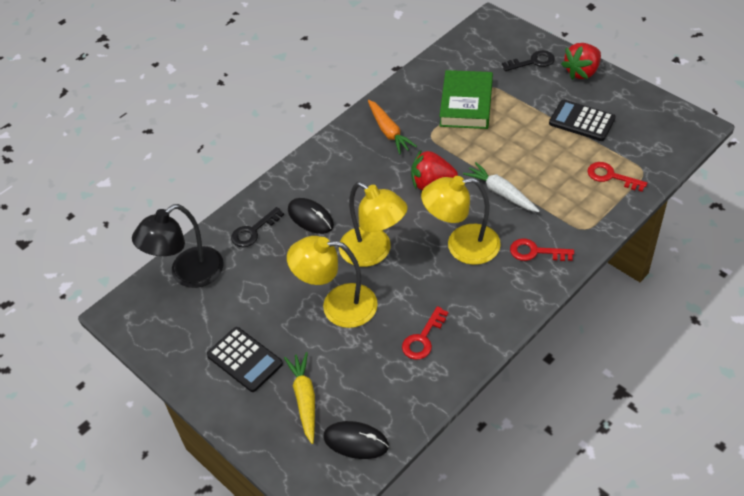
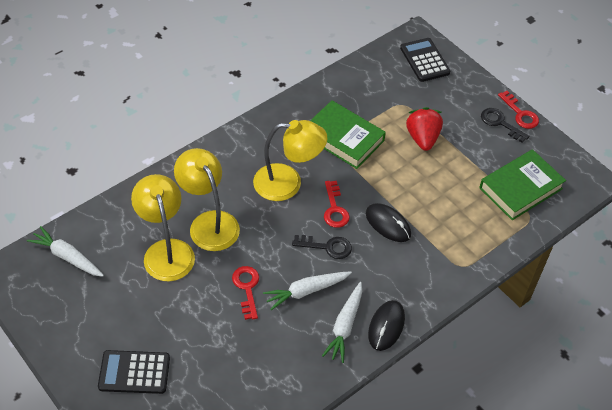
black lamp: [132,204,223,288] = 1 -> none = 0
green book: [439,70,493,129] = 1 -> [310,100,386,169] [479,149,566,220] = 2
orange carrot: [368,100,417,154] = 1 -> none = 0
red strawberry: [411,149,458,190] [561,43,601,80] = 2 -> [406,107,443,151] = 1
white carrot: [463,162,540,212] = 1 -> [27,226,104,277] [263,271,352,310] [322,282,362,363] = 3
yellow carrot: [284,352,315,444] = 1 -> none = 0

